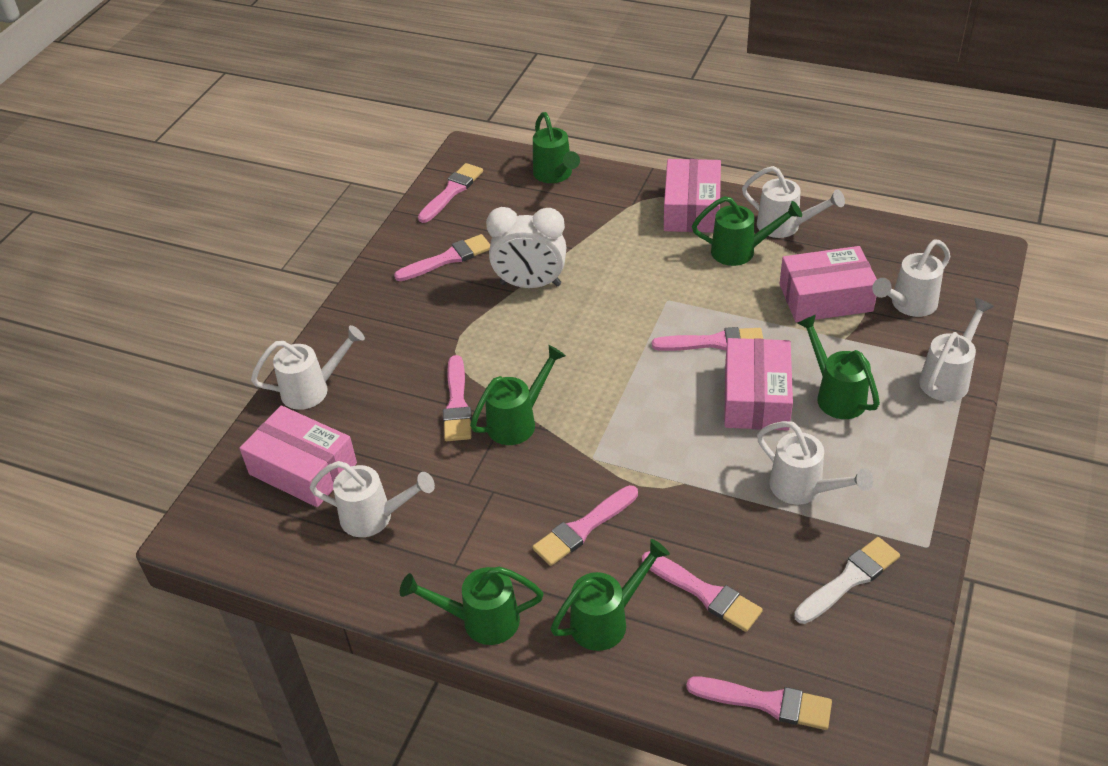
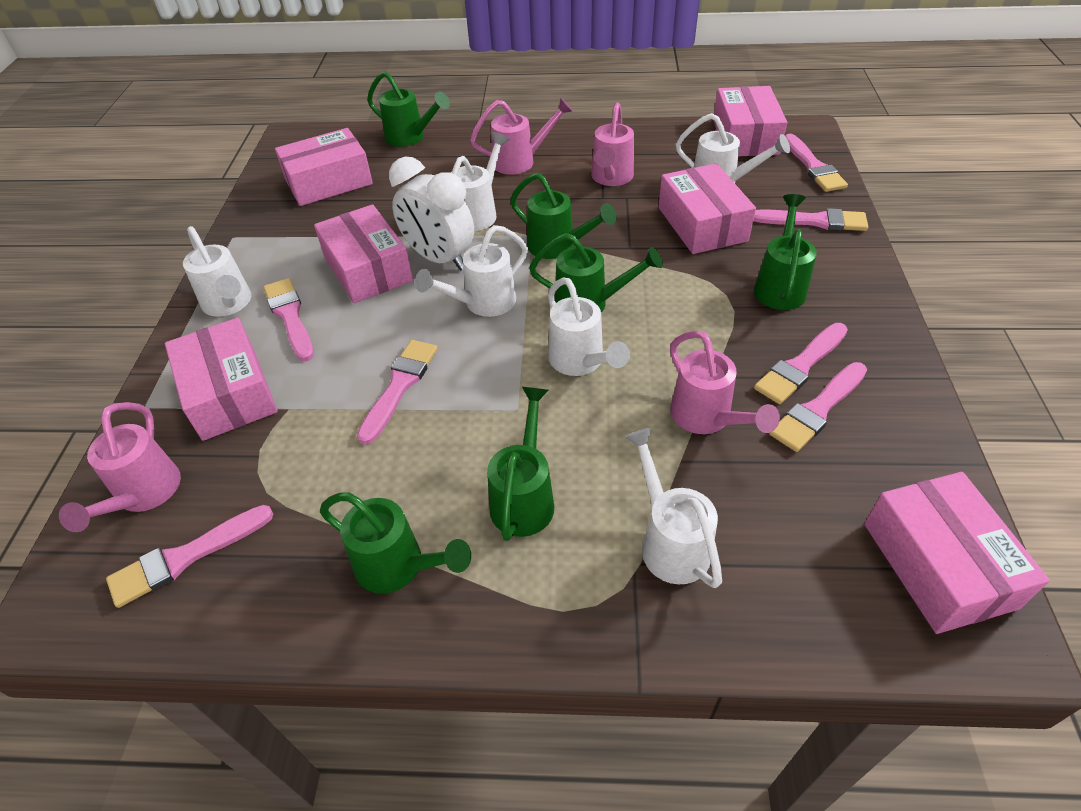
pink box: [239,406,357,507] [664,159,721,233] [724,338,793,431] [780,246,877,322] = 4 -> [165,318,277,441] [275,128,373,206] [314,204,413,303] [659,163,756,254] [713,86,787,156] [864,472,1050,634] = 6
pink watering can: none = 0 -> [59,402,181,532] [470,98,573,175] [591,102,634,186] [670,330,780,434] = 4
white brush: [794,537,900,624] = 1 -> none = 0

